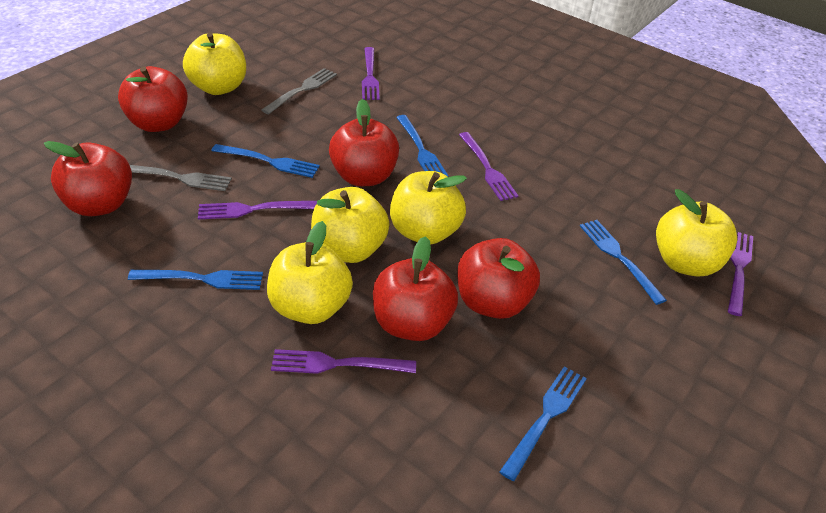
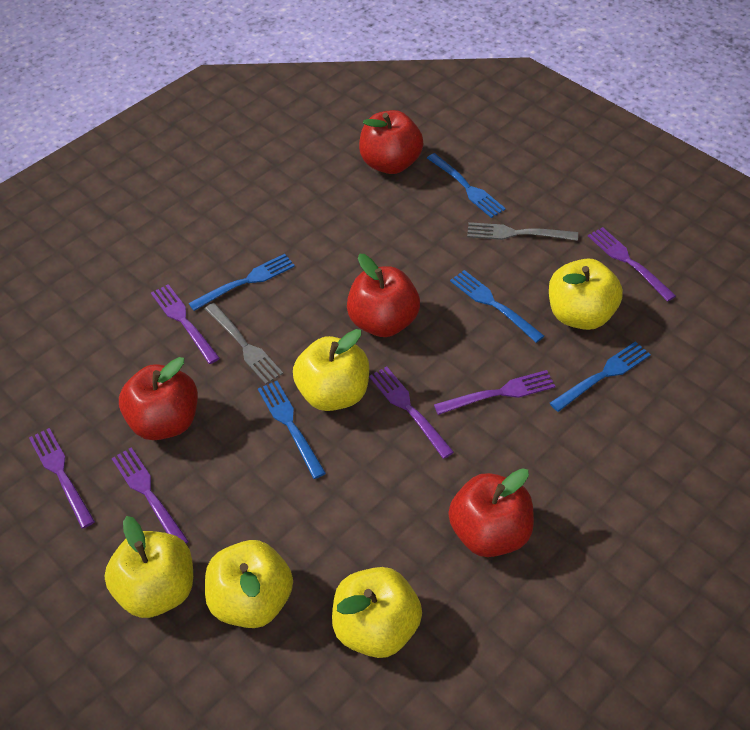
purple fork: [198,201,317,219] [271,349,416,374] [362,47,380,100] [459,132,518,201] [728,232,753,316] = 5 -> [29,428,95,529] [112,447,189,543] [151,284,220,364] [369,366,454,459] [434,370,555,415] [588,227,676,302] = 6
red apple: [44,141,132,216] [118,66,188,132] [329,99,399,186] [373,236,458,341] [457,238,540,319] = 5 -> [119,357,198,440] [347,254,420,337] [359,110,423,174] [448,468,534,557] = 4

